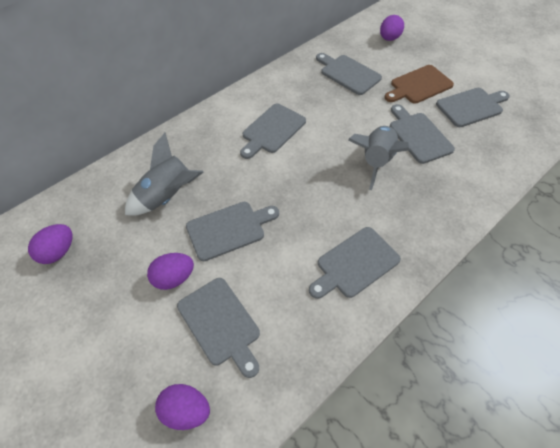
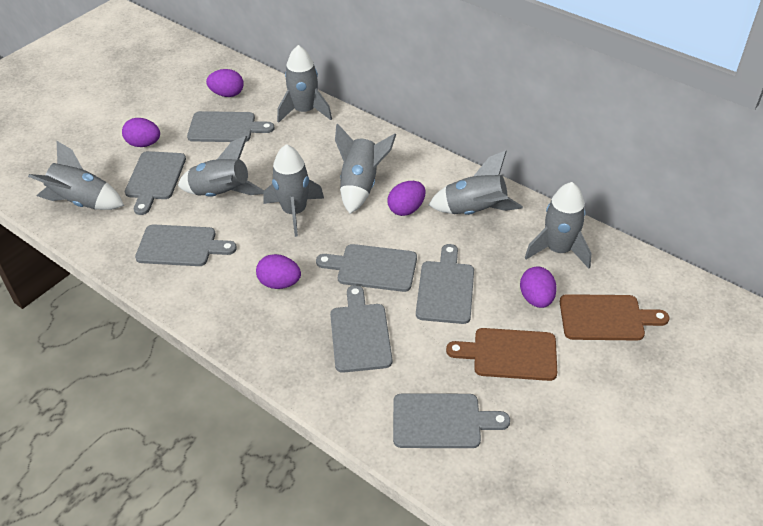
brown cutting board: [384,65,454,104] = 1 -> [446,328,557,381] [560,294,669,340] = 2
grey rocket: [125,133,204,216] [348,126,410,190] = 2 -> [28,141,124,210] [178,136,264,197] [264,144,324,237] [277,45,332,123] [335,123,396,214] [429,151,523,215] [525,182,591,268] = 7
purple egg: [28,224,73,264] [147,253,194,290] [155,384,210,430] [380,15,404,41] = 4 -> [122,118,160,147] [206,69,244,97] [256,254,301,289] [387,181,426,216] [520,267,557,308] = 5

